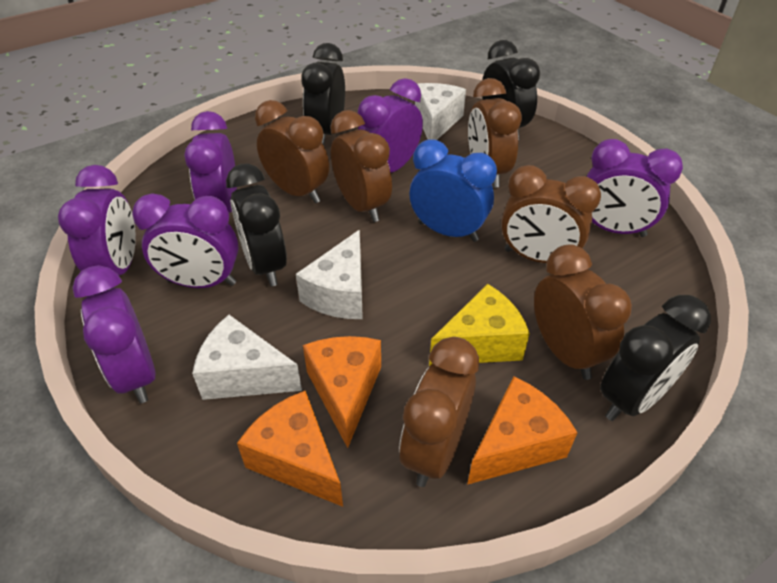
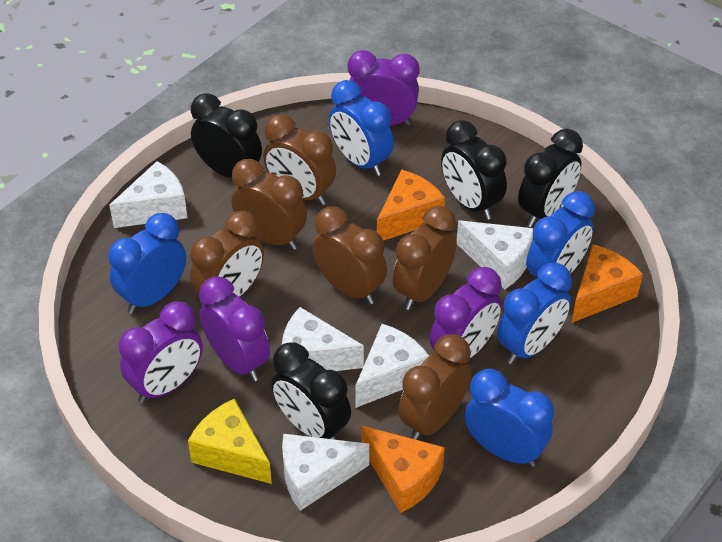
blue clock: [409,139,497,242] = 1 -> [108,213,186,314] [329,80,394,176] [465,369,554,467] [497,263,572,364] [526,191,595,278] = 5
purple clock: [58,165,136,289] [72,265,155,404] [132,194,239,288] [184,111,237,213] [358,78,423,173] [586,139,683,237] = 6 -> [118,302,203,403] [199,276,270,381] [348,50,420,126] [430,267,502,358] = 4
white cheese: [192,315,302,400] [296,230,363,319] [415,83,466,140] = 3 -> [109,161,188,228] [282,307,364,371] [282,434,369,511] [355,324,429,408] [457,220,534,290] = 5

